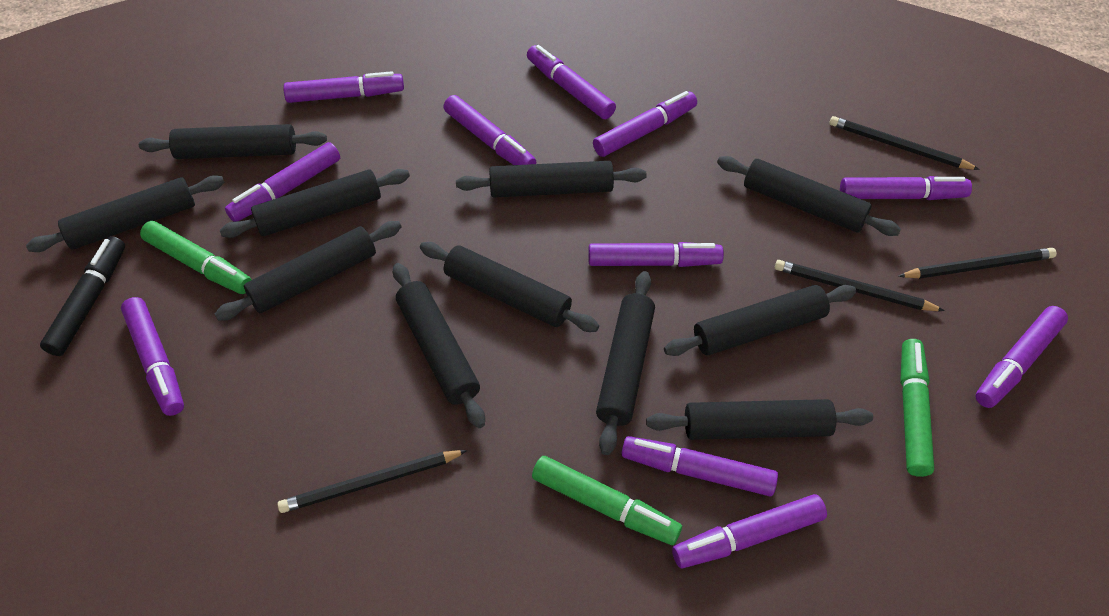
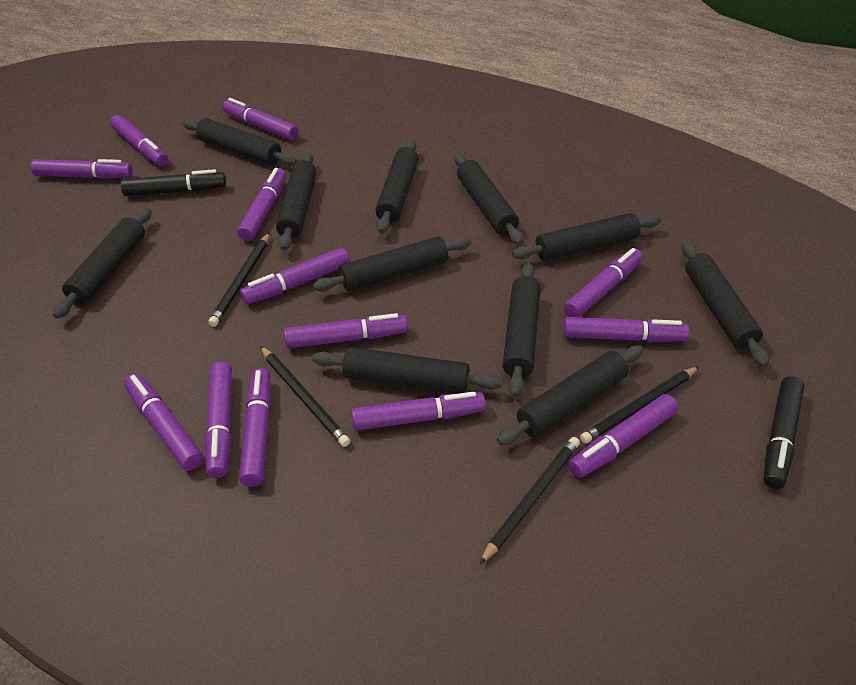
black marker: [40,236,125,356] = 1 -> [121,169,226,196] [764,377,804,489] = 2
green marker: [140,221,252,294] [532,456,682,545] [900,339,934,477] = 3 -> none = 0
purple marker: [121,297,184,416] [225,142,340,222] [283,71,404,103] [444,95,536,165] [527,45,616,119] [588,242,724,267] [593,91,697,157] [622,436,778,496] [672,494,827,568] [840,176,972,200] [975,306,1068,408] = 11 -> [30,159,133,179] [110,115,168,166] [124,373,203,471] [205,361,232,478] [222,98,298,140] [237,168,286,241] [239,368,271,487] [240,248,349,304] [284,313,408,348] [351,392,486,431] [563,317,689,342] [564,248,642,317] [569,394,678,478] = 13

